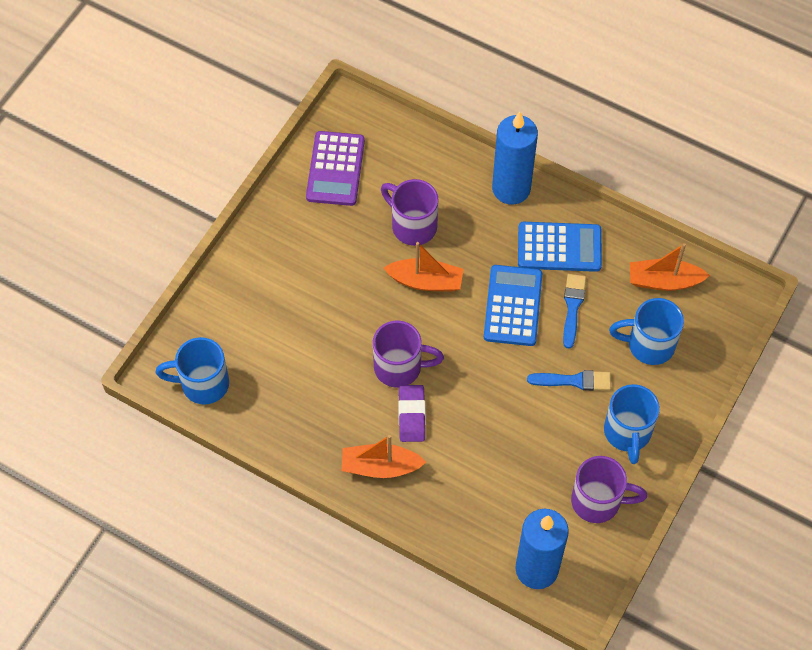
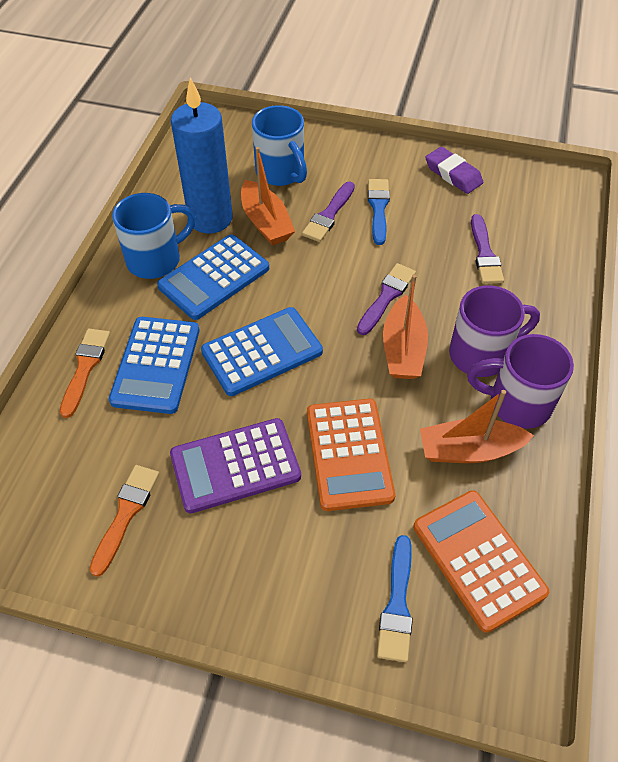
blue calculator: [484,265,542,346] [518,222,602,272] = 2 -> [109,317,200,414] [157,234,269,320] [201,307,323,396] = 3
blue candle: [492,111,538,205] [515,509,569,589] = 2 -> [171,77,233,233] = 1
blue mug: [156,337,229,405] [604,384,660,464] [609,298,684,365] = 3 -> [112,193,196,279] [252,105,307,186] = 2
orange brush: none = 0 -> [60,329,110,418] [89,465,159,577] = 2
orange calculator: none = 0 -> [307,399,395,511] [413,490,549,633] = 2
purple brush: none = 0 -> [302,181,355,242] [357,263,416,335] [471,214,504,284] = 3
purple mug: [373,320,444,388] [381,179,438,246] [571,456,647,523] = 3 -> [449,285,540,377] [467,334,574,429] = 2

